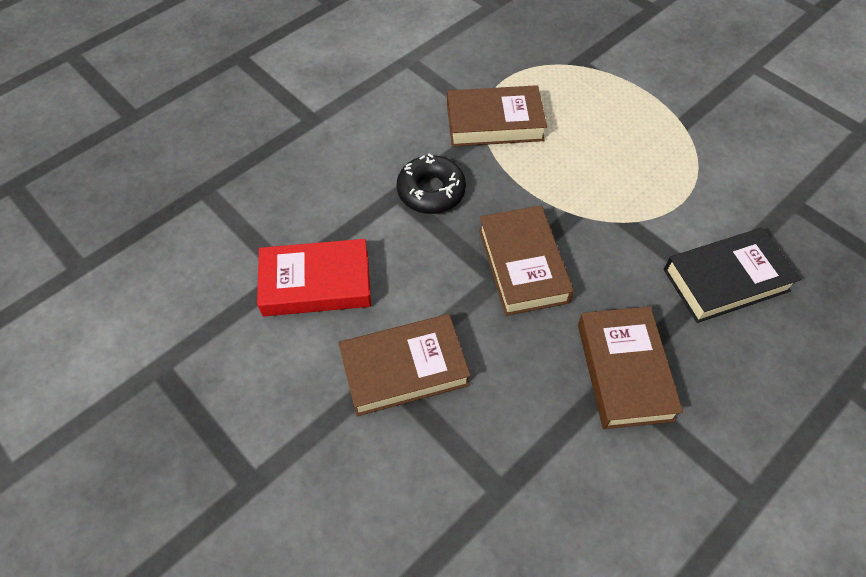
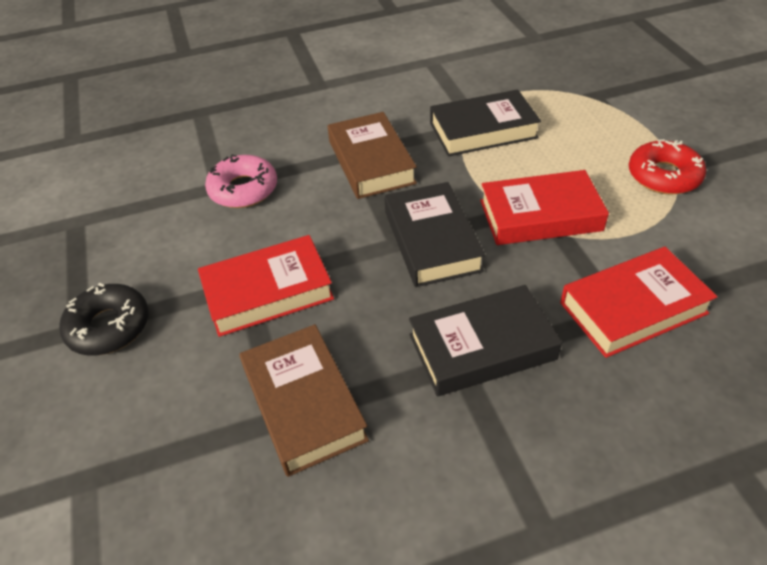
black book: [664,228,801,323] = 1 -> [384,182,485,287] [409,285,562,396] [430,89,541,157] = 3
brown book: [339,314,471,416] [447,85,547,147] [479,205,574,316] [578,306,683,429] = 4 -> [239,324,369,477] [328,112,417,199] = 2
pink donut: none = 0 -> [205,154,277,208] = 1
red book: [257,239,371,316] = 1 -> [198,235,334,337] [480,170,609,245] [560,247,718,358] = 3
red donut: none = 0 -> [629,139,706,195] = 1

